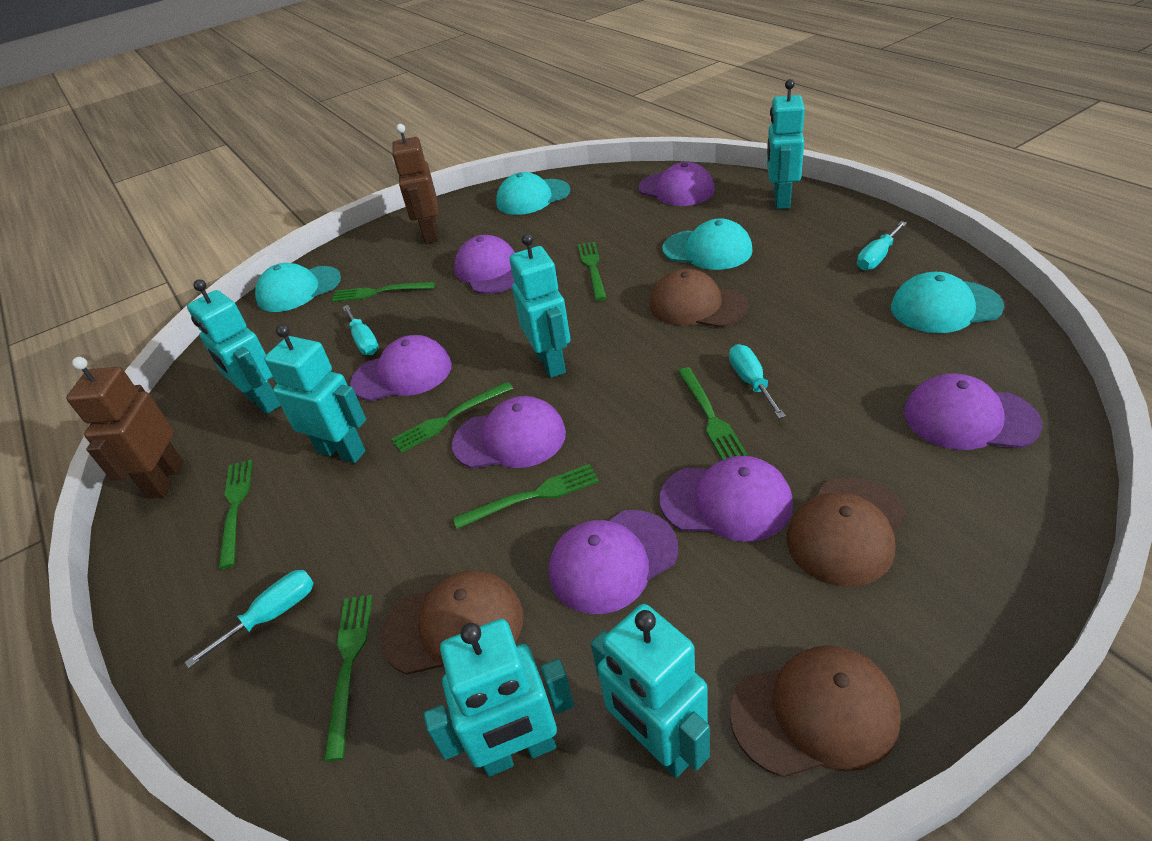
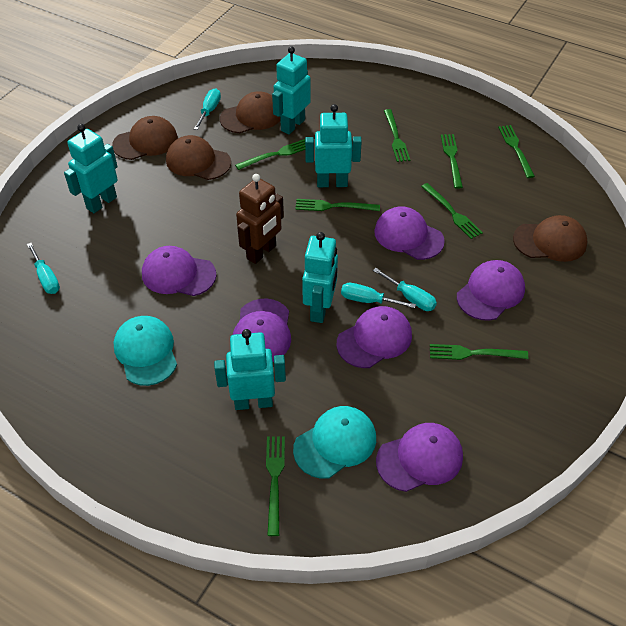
brown robot: [66,357,183,498] [392,124,438,244] = 2 -> [236,174,284,264] = 1
green fork: [218,460,252,569] [324,595,372,762] [331,282,435,302] [391,382,513,453] [453,464,599,529] [578,242,607,301] [677,367,748,460] = 7 -> [235,139,305,170] [266,437,285,536] [295,199,380,211] [384,109,410,162] [421,183,483,239] [430,344,528,360] [441,134,463,189] [498,125,535,178] = 8
purple cap: [350,335,452,401] [452,396,566,469] [454,235,515,294] [549,510,678,614] [639,162,715,206] [659,456,793,542] [904,373,1042,450] = 7 -> [142,246,216,296] [233,299,291,362] [336,306,412,368] [374,206,445,260] [376,423,463,492] [457,260,525,321] = 6
turquoise cap: [255,263,341,312] [496,172,570,215] [662,219,753,270] [891,272,1004,333] = 4 -> [113,316,177,386] [293,406,376,479] = 2
turquoise robot: [187,279,281,414] [264,324,366,463] [424,619,574,777] [509,233,571,378] [591,604,710,778] [767,79,805,209] = 6 -> [64,124,118,213] [214,329,286,410] [272,46,311,134] [302,232,338,323] [305,104,362,187] = 5

